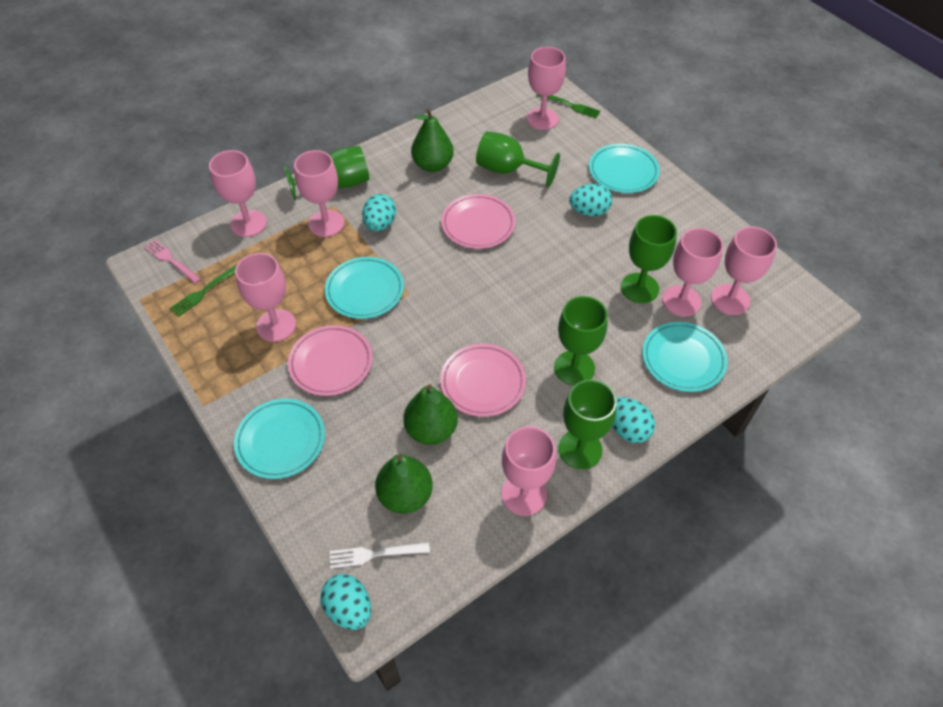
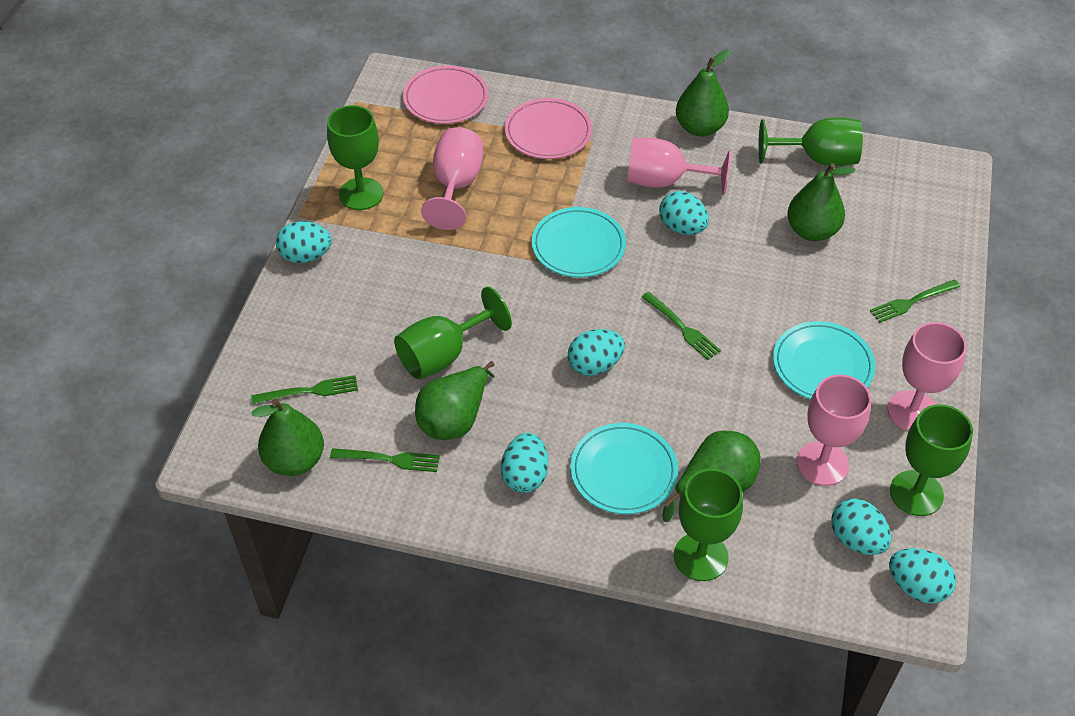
green fork: [170,264,237,317] [536,94,600,118] = 2 -> [252,375,358,404] [330,448,440,472] [642,292,721,360] [870,280,960,323] = 4
green pear: [375,454,433,514] [403,384,458,445] [411,109,454,172] = 3 -> [252,399,324,476] [415,361,495,440] [662,431,761,522] [676,50,730,136] [787,163,856,241] = 5
pink fork: [144,240,201,284] = 1 -> none = 0
pink goblet: [209,150,267,237] [235,253,296,342] [294,150,344,237] [502,426,556,516] [526,47,566,130] [662,228,723,316] [711,227,777,315] = 7 -> [421,127,483,230] [627,138,731,195] [797,374,871,486] [888,322,967,431] = 4
pink plate: [288,325,373,396] [440,344,526,417] [441,194,515,249] = 3 -> [403,66,489,124] [505,98,592,159] = 2
turquoise egg: [320,574,371,630] [362,194,396,232] [569,184,612,216] [612,397,655,443] = 4 -> [276,221,332,263] [501,433,548,493] [568,329,625,376] [659,191,709,235] [831,499,891,555] [889,548,956,603] = 6
turquoise plate: [234,399,325,479] [325,257,404,319] [589,144,660,193] [642,322,728,392] = 4 -> [532,207,626,277] [570,423,678,514] [773,321,876,399] = 3
white fork: [330,542,430,569] = 1 -> none = 0

